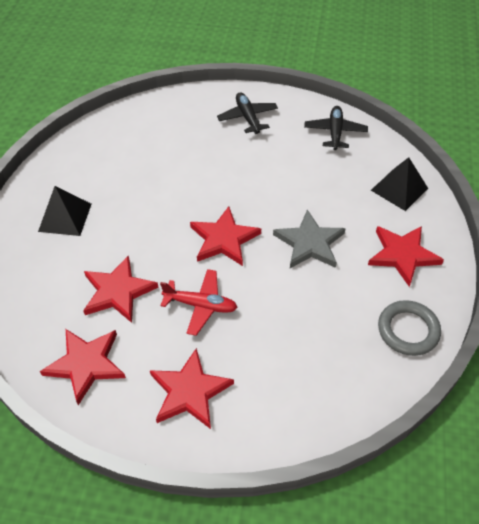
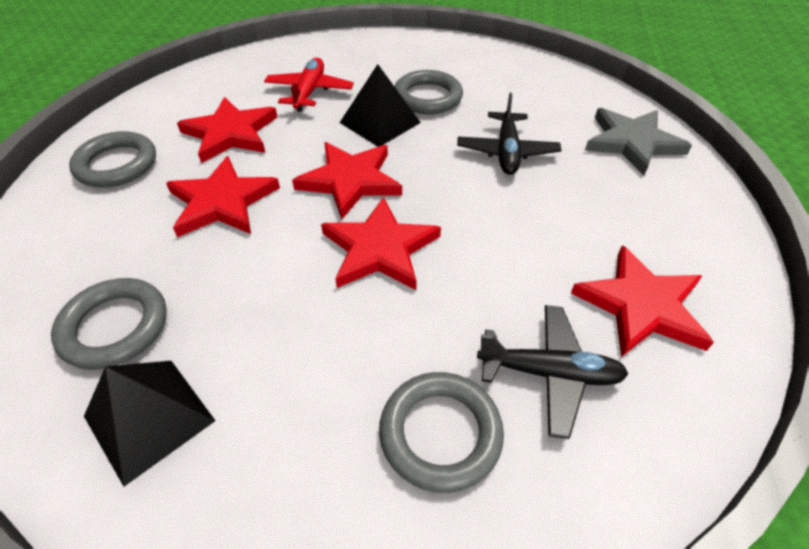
grey ring: [378,300,441,356] = 1 -> [51,278,167,370] [69,131,156,187] [379,372,504,493] [394,70,463,114] = 4

